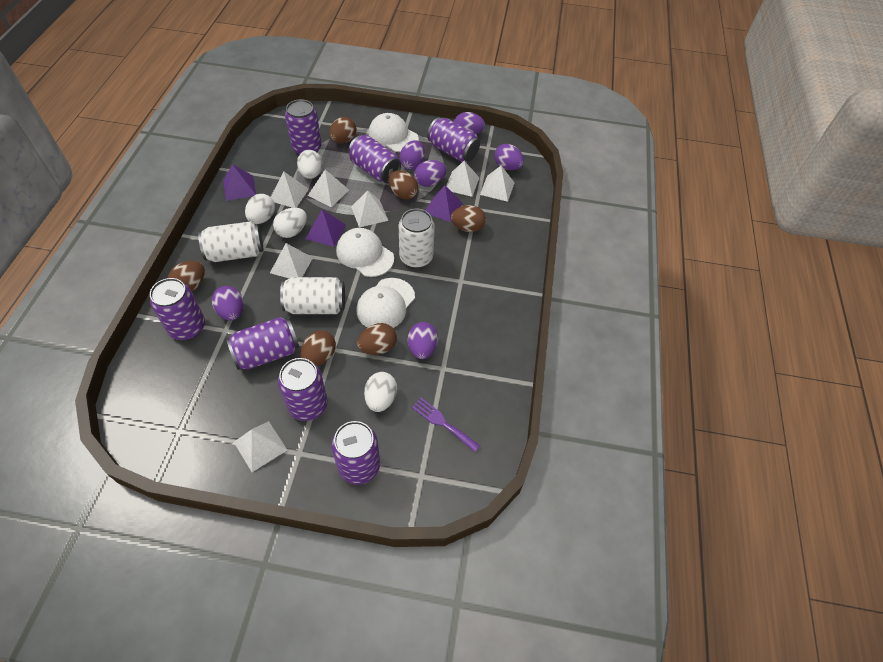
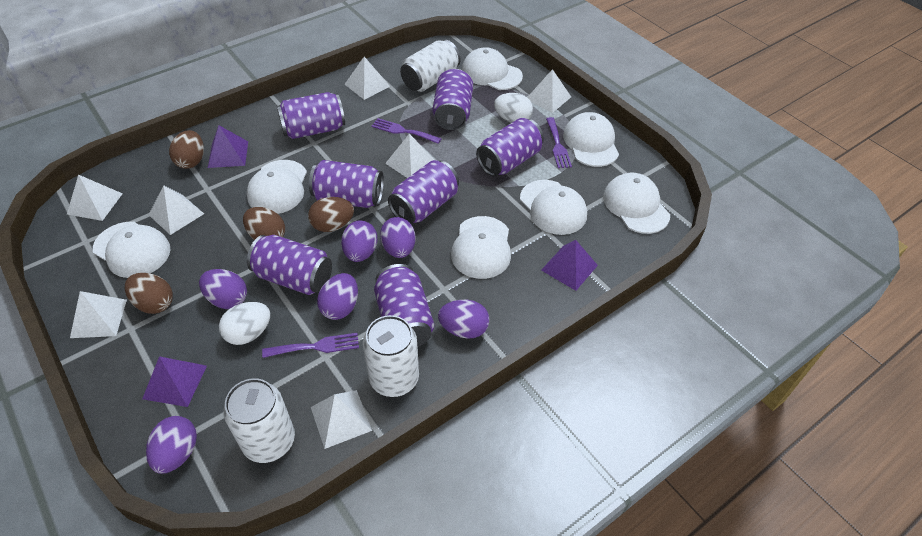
brown egg: [168,261,205,291] [301,330,336,366] [329,117,356,143] [357,323,397,355] [388,170,418,199] [451,205,486,232] = 6 -> [125,273,173,314] [169,130,204,169] [243,207,285,240] [308,197,354,232] = 4
purple fork: [412,398,480,452] = 1 -> [262,333,359,358] [372,118,441,144] [546,117,572,168] = 3
white cap: [336,228,394,277] [356,278,415,328] [369,113,419,152] = 3 -> [93,222,170,278] [247,160,307,214] [451,216,511,279] [462,47,523,90] [520,180,587,235] [563,112,619,167] [603,173,670,234] = 7
white egg: [245,194,275,224] [273,208,307,238] [297,150,323,179] [364,372,397,412] = 4 -> [219,302,270,345] [494,93,533,123] = 2

